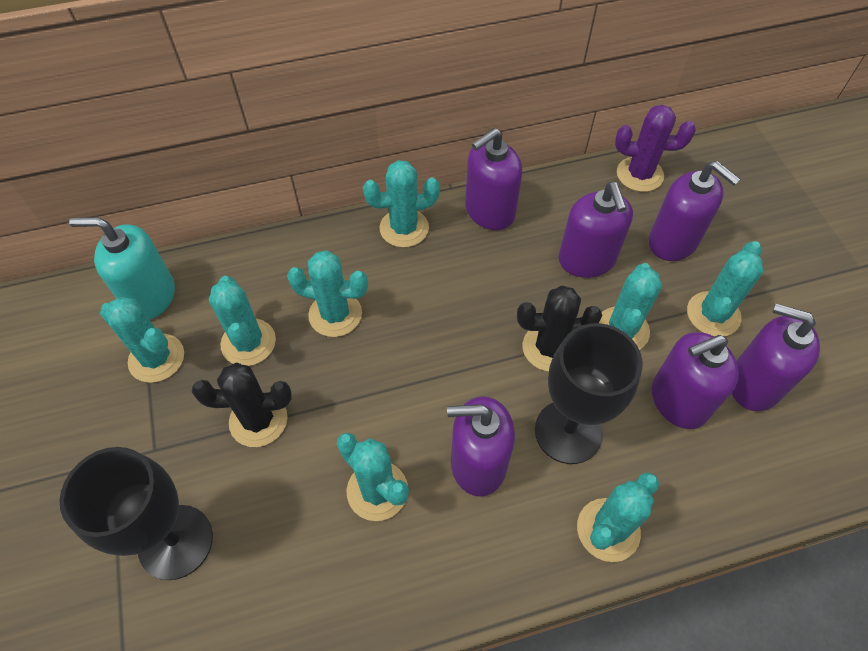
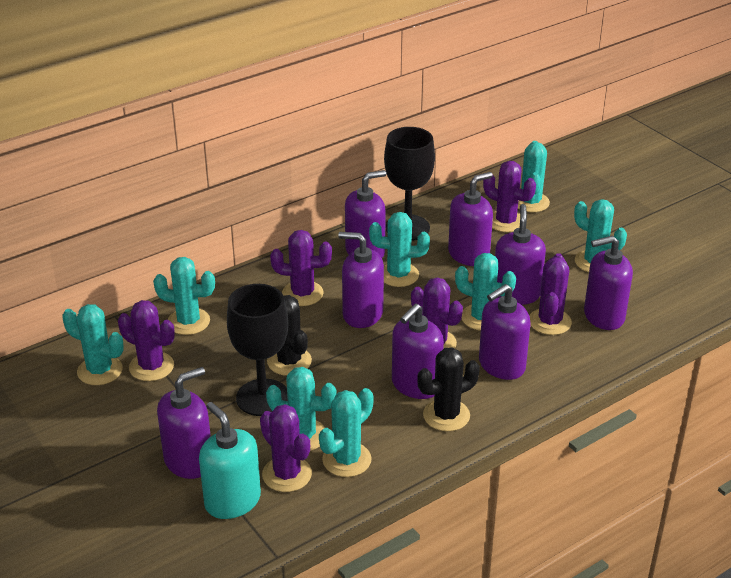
purple cactus: [615,105,696,192] = 1 -> [118,300,175,381] [260,404,312,492] [270,230,332,306] [411,278,463,349] [483,161,536,232] [530,253,572,335] = 6
purple soap dispenser: [447,396,515,497] [465,128,522,230] [558,182,633,278] [649,161,740,261] [652,332,739,429] [732,303,820,411] = 6 -> [157,367,211,479] [338,232,384,328] [345,170,386,258] [392,304,444,399] [448,172,493,266] [479,284,531,380] [495,204,546,305] [584,235,633,330] = 8

